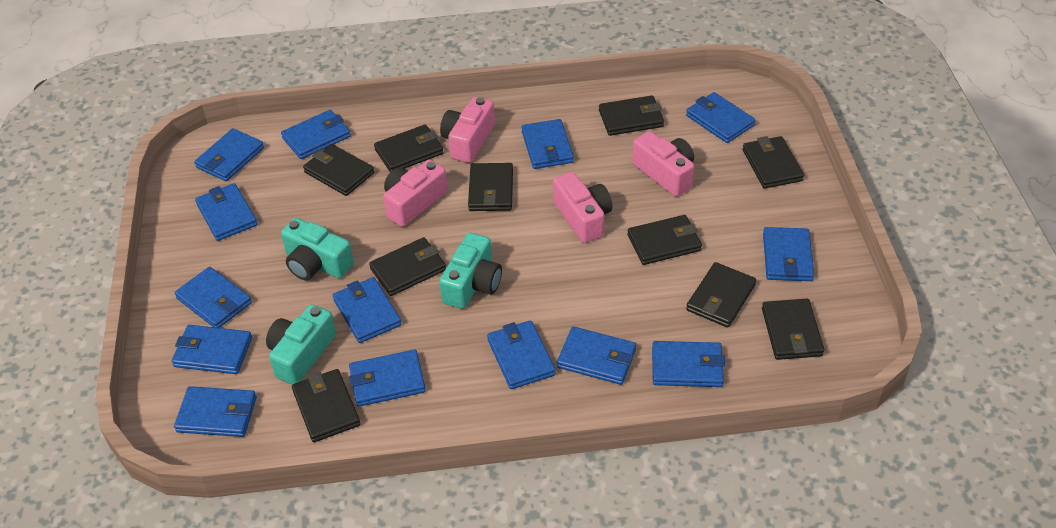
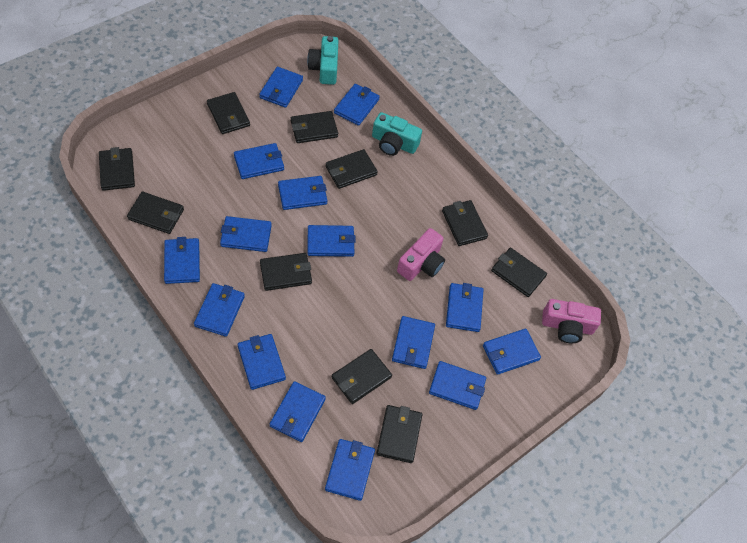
blue wallet: [172,325,252,374] [174,267,252,328] [174,386,257,437] [194,128,264,181] [195,183,257,241] [281,110,351,159] [333,277,401,343] [349,350,426,407] [487,320,556,389] [521,119,574,169] [557,326,636,385] [652,341,725,387] [686,92,755,143] [763,227,814,281] = 14 -> [164,237,200,284] [194,283,245,337] [220,216,272,252] [234,143,284,179] [238,334,286,390] [259,67,303,108] [270,381,326,442] [278,176,327,210] [308,225,356,257] [325,439,375,501] [334,84,380,126] [392,316,435,369] [429,361,486,410] [446,283,483,332] [483,329,541,375] = 15
pink camera: [383,160,448,227] [440,97,495,163] [553,172,612,243] [632,131,694,196] = 4 -> [397,228,445,281] [542,299,601,343] = 2
turquoise camera: [266,304,336,385] [281,218,354,281] [439,233,502,309] = 3 -> [307,36,339,85] [372,112,422,156] = 2

